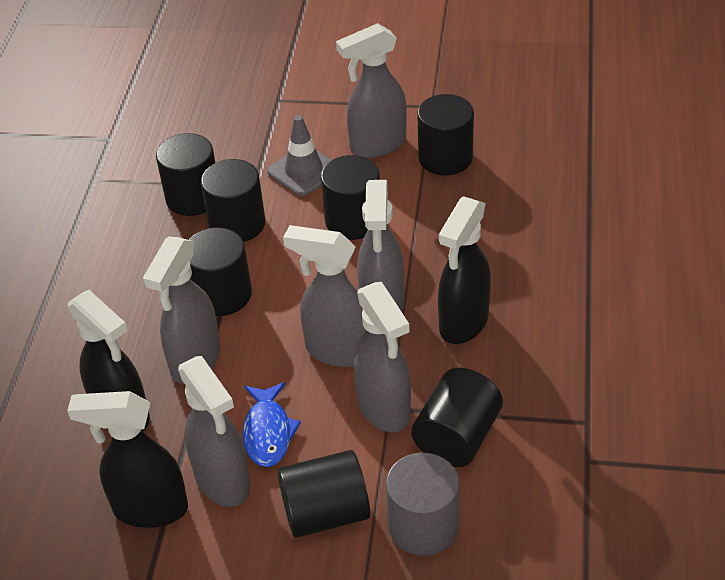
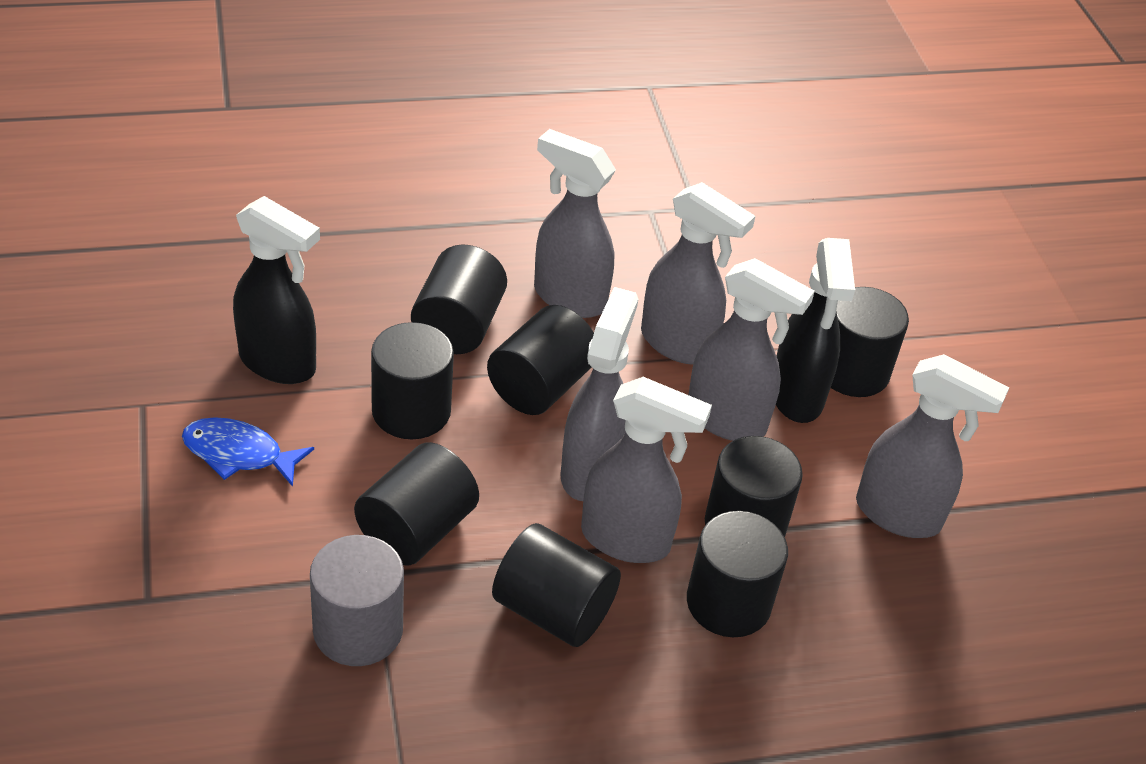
black cylinder: [156,133,215,216] [188,227,252,316] [201,159,266,242] [277,450,370,538] [321,155,380,240] [411,368,503,467] [417,94,474,176] = 7 -> [354,442,479,566] [371,322,454,439] [411,245,507,354] [487,305,594,415] [492,523,621,647] [687,511,788,637] [705,436,803,537] [831,287,909,397] = 8
black spray bottle: [67,391,188,528] [68,290,150,431] [438,196,491,344] = 3 -> [233,196,320,384] [776,238,855,423] = 2
grey traffic cone: [267,115,331,197] = 1 -> none = 0

